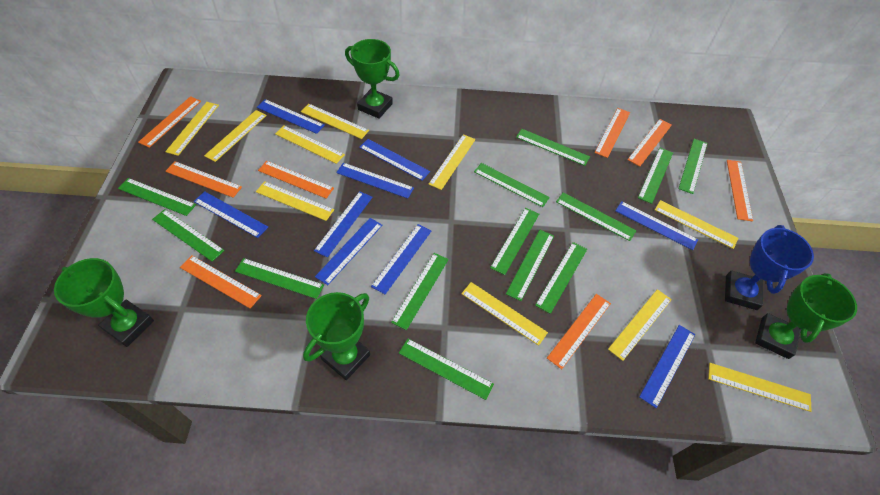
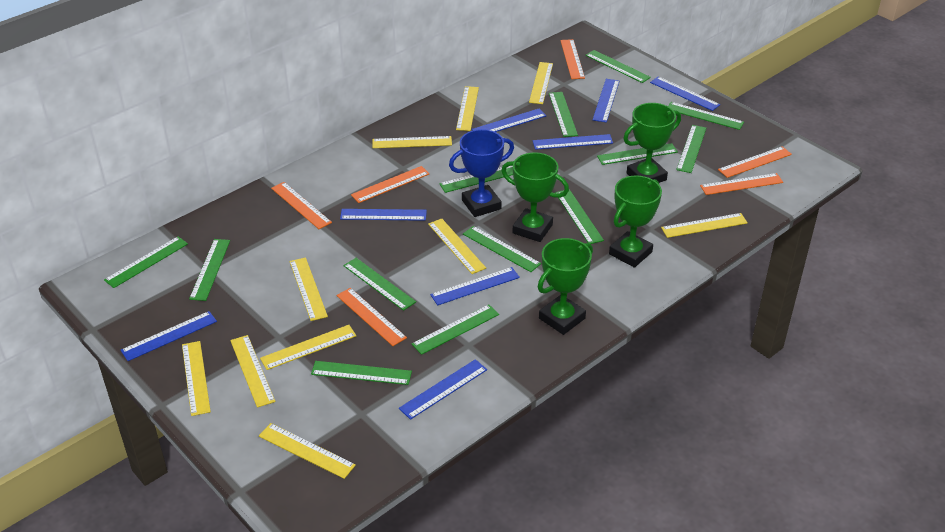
blue ruler: [194,191,268,238] [257,99,325,134] [314,191,373,258] [315,218,383,285] [336,163,414,199] [359,139,430,181] [371,224,431,294] [615,201,698,250] [639,325,696,408] = 9 -> [121,311,217,361] [340,209,427,221] [399,359,487,420] [430,267,520,305] [472,108,546,132] [533,134,613,150] [593,79,620,123] [650,77,720,111] = 8
orange ruler: [138,96,201,148] [165,161,242,198] [180,255,262,309] [258,161,334,199] [547,294,611,369] [595,108,630,158] [627,119,672,166] [727,160,753,222] = 8 -> [271,182,332,229] [336,288,407,346] [351,166,430,203] [560,39,585,79] [700,173,783,195] [718,146,792,178] = 6

